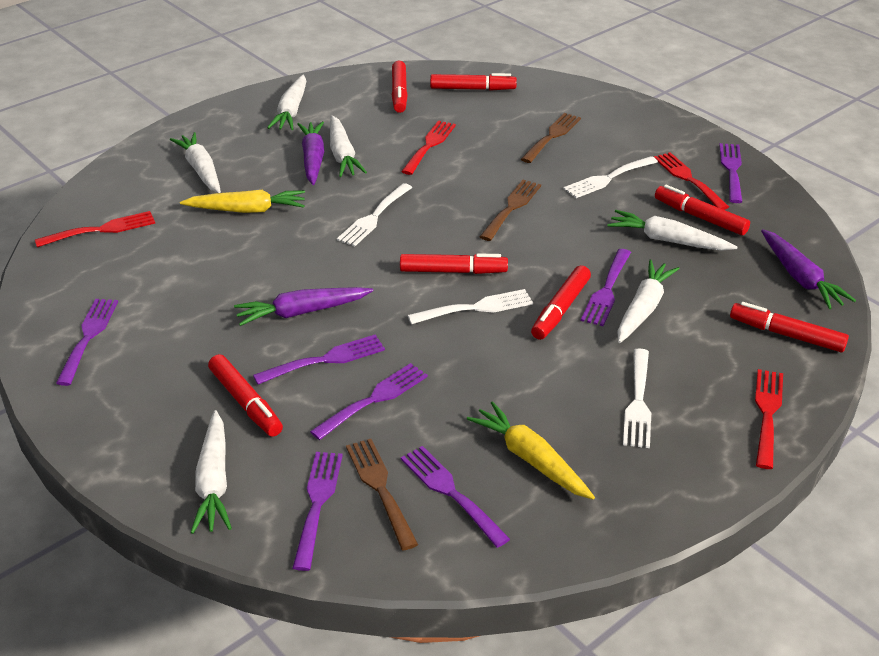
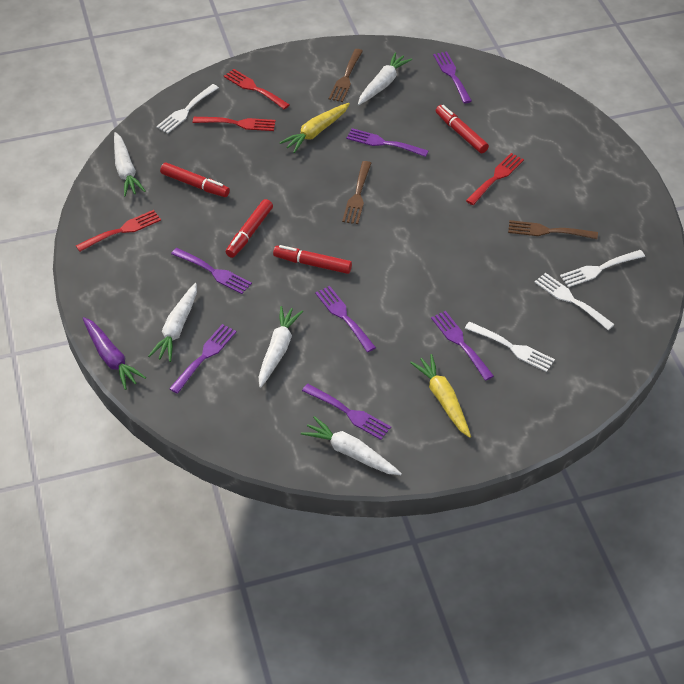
purple carrot: [234,287,374,326] [297,121,324,185] [761,229,856,309] = 3 -> [83,317,146,390] = 1
red marker: [208,354,283,437] [392,61,408,113] [400,253,508,274] [430,73,517,91] [531,265,591,340] [655,185,750,236] [730,302,849,352] = 7 -> [160,162,230,197] [226,199,273,258] [273,245,352,274] [436,105,489,153] = 4
white carrot: [170,132,221,193] [191,410,232,534] [267,74,306,130] [330,115,367,177] [607,210,737,251] [617,259,680,343] = 6 -> [114,132,146,197] [148,283,197,362] [259,306,303,388] [301,416,402,475] [358,52,412,105] = 5

